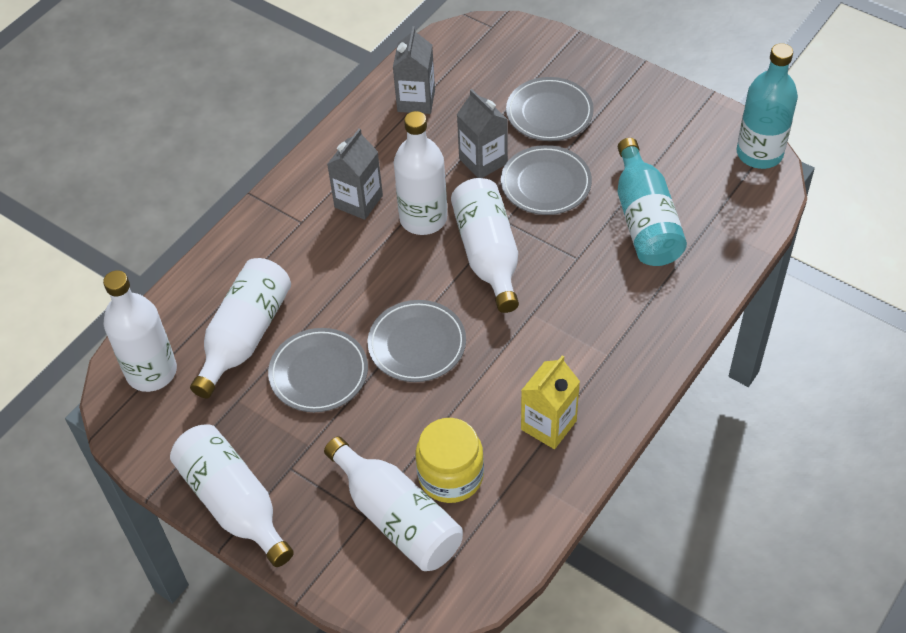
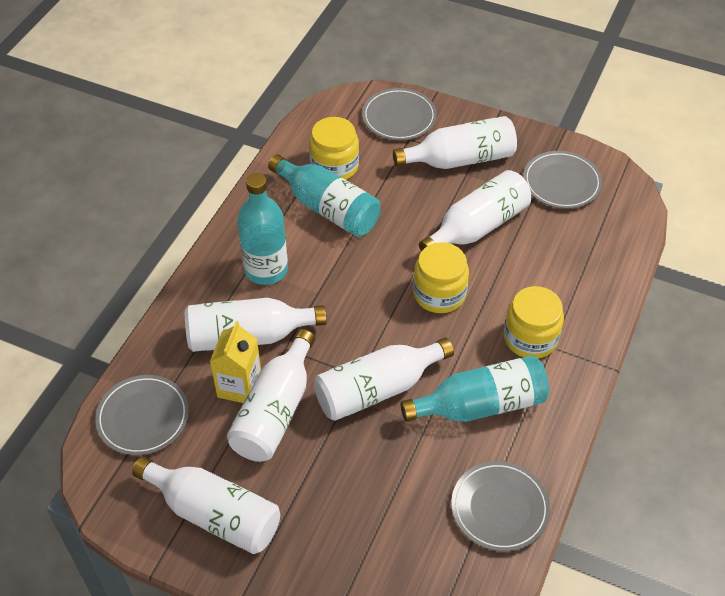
grey carton: [327,129,383,220] [393,26,435,114] [457,89,508,178] = 3 -> none = 0
turquoise bottle: [618,138,687,266] [737,43,798,169] = 2 -> [237,173,288,285] [268,154,381,237] [401,356,549,422] = 3
yellow jar: [416,418,484,503] = 1 -> [309,117,359,180] [413,242,469,313] [504,286,564,359] = 3

